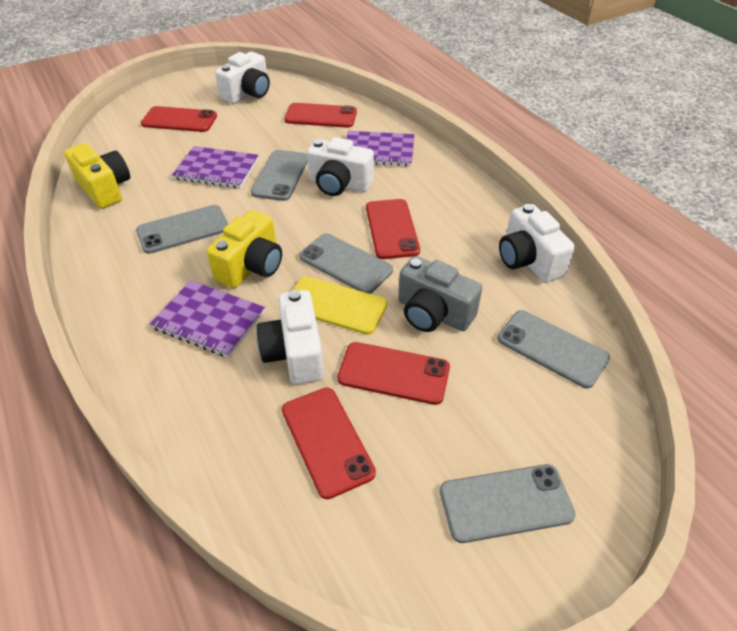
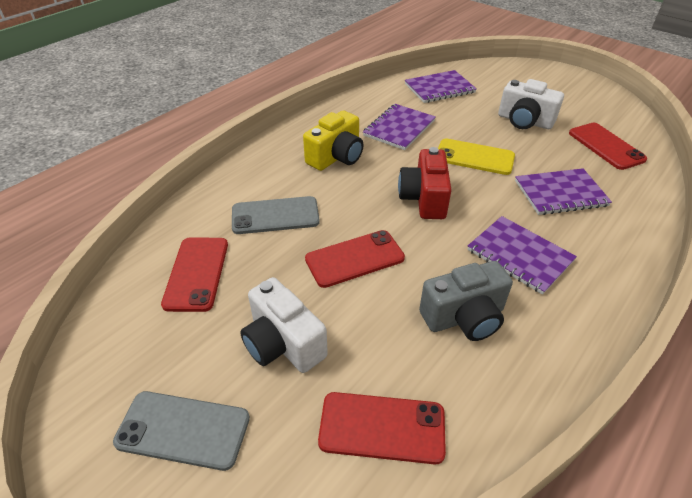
grey phone: [136,205,228,254] [251,150,307,201] [299,233,393,294] [440,464,576,543] [497,310,610,388] = 5 -> [113,391,250,471] [232,196,320,234] = 2
purple notebook: [150,280,265,358] [172,146,259,188] [346,131,415,166] = 3 -> [363,104,436,150] [405,70,477,103] [467,216,577,295] [515,168,612,215] = 4
red camera: none = 0 -> [398,147,451,219] = 1
red phone: [141,106,217,132] [282,388,376,499] [284,103,357,128] [338,342,450,405] [366,199,420,259] = 5 -> [161,238,228,312] [305,230,405,288] [318,392,446,464] [569,123,647,170] = 4
white camera: [215,52,270,104] [257,290,324,384] [307,137,374,196] [499,204,575,283] = 4 -> [240,277,328,373] [498,79,564,129] = 2
yellow camera: [64,143,130,209] [207,210,282,288] = 2 -> [303,111,364,171] = 1

